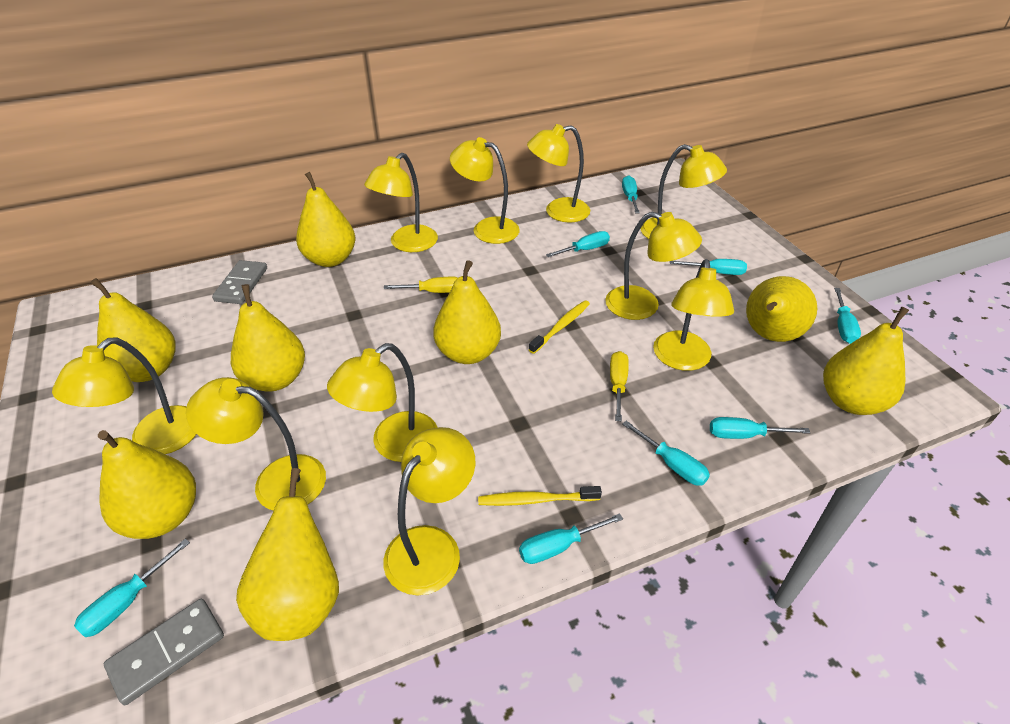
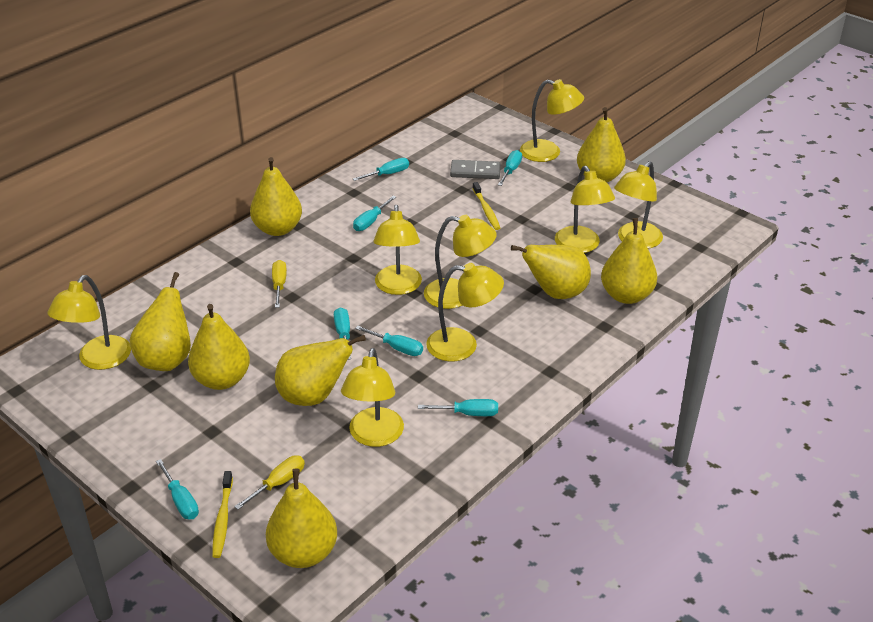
grey domino: [104,599,224,705] [212,260,267,304] = 2 -> [450,160,501,179] = 1
turquoise screwdriver: [74,539,190,637] [519,513,623,564] [546,231,610,257] [622,175,640,213] [622,421,710,486] [670,259,747,275] [710,417,810,439] [834,288,861,344] = 8 -> [156,459,199,519] [334,308,351,360] [353,158,409,181] [353,196,396,231] [355,326,423,356] [418,399,498,416] [498,150,522,186] = 7
yellow lamp: [52,338,196,454] [186,377,326,511] [327,343,438,462] [364,153,438,252] [383,427,476,595] [450,137,520,244] [527,124,590,223] [605,212,702,320] [641,144,727,239] [653,259,734,371] = 10 -> [47,275,131,370] [341,348,404,447] [373,205,422,295] [424,215,497,309] [426,263,504,362] [520,79,584,162] [555,166,615,253] [614,161,663,249] = 8

